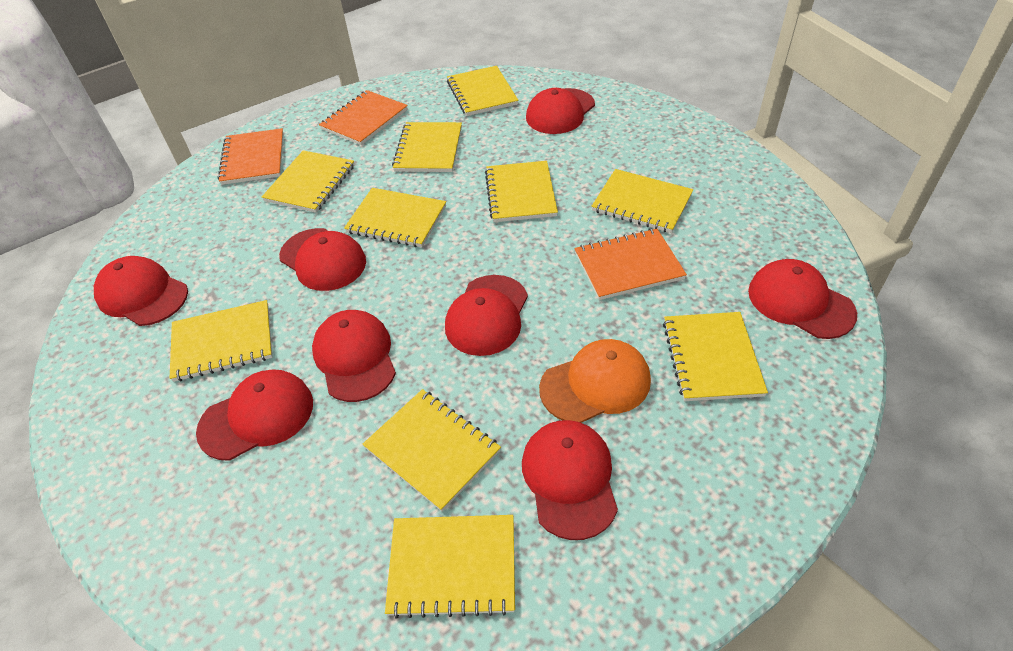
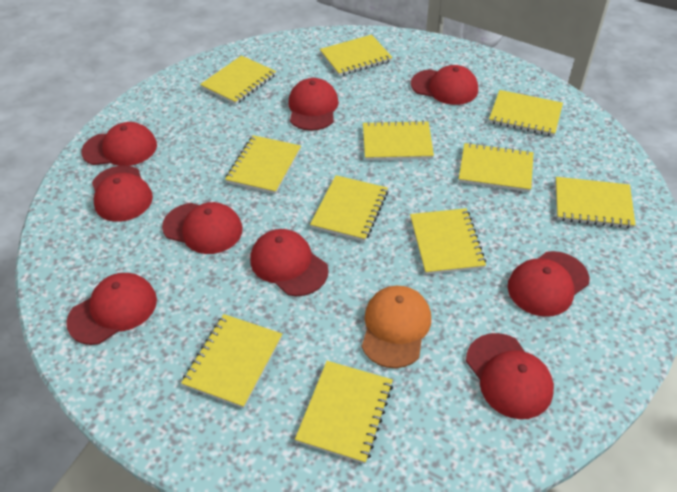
orange notebook: [218,128,284,185] [319,90,408,145] [575,229,687,300] = 3 -> none = 0
red cap: [94,256,188,326] [196,370,313,461] [279,228,366,291] [312,310,396,402] [445,275,528,356] [522,420,618,540] [526,88,595,134] [748,259,857,339] = 8 -> [66,273,157,345] [81,122,157,166] [92,165,153,222] [162,202,243,254] [250,229,328,296] [288,78,339,131] [411,65,478,105] [466,333,554,419] [508,251,589,317] = 9
yellow notebook: [170,300,272,382] [262,150,354,213] [344,188,446,247] [363,389,501,512] [385,515,515,618] [392,122,462,172] [447,66,518,116] [485,161,558,222] [591,169,693,233] [663,312,768,401] = 10 -> [181,314,282,408] [200,55,276,105] [225,135,301,194] [295,361,393,464] [310,175,388,242] [320,35,393,76] [363,120,434,160] [410,208,486,275] [459,143,533,192] [489,90,563,136] [555,177,636,229] = 11

